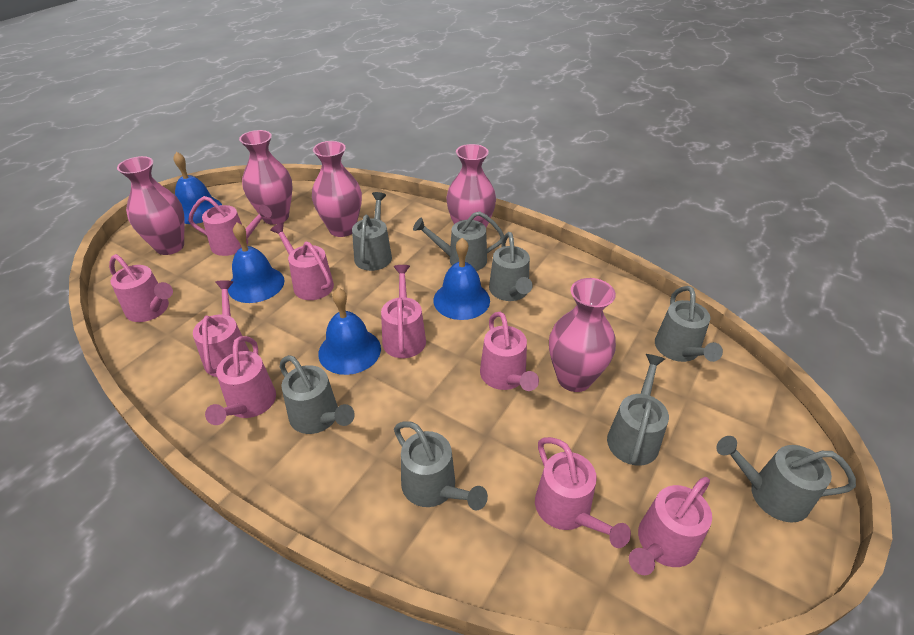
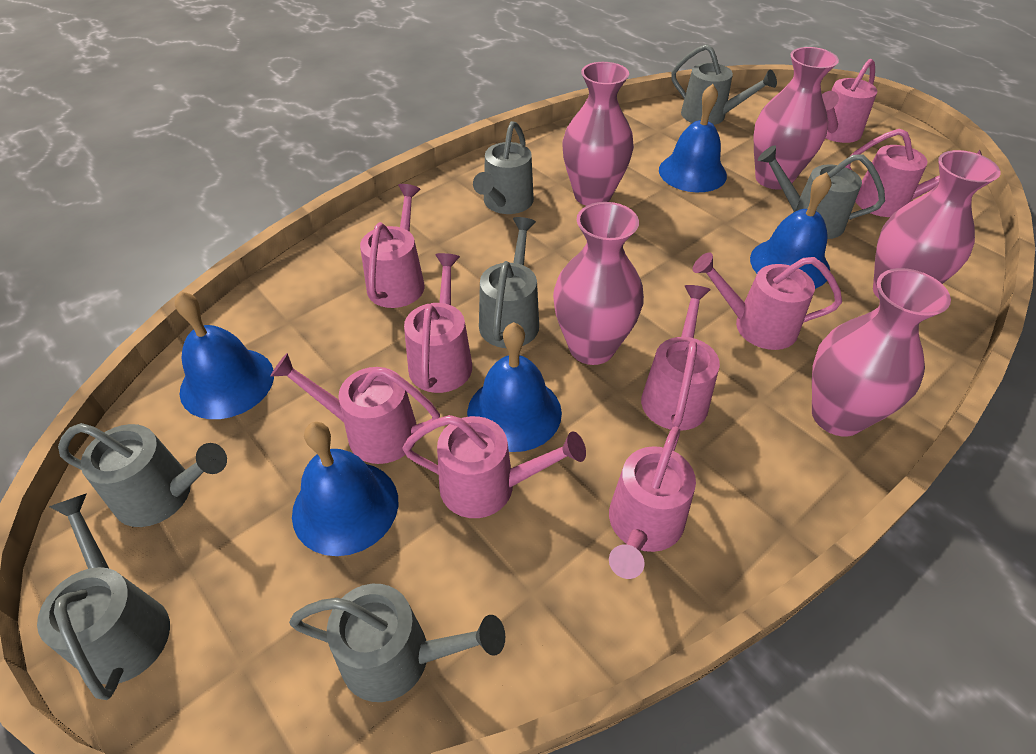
blue bell: [173,152,222,224] [228,223,285,303] [318,288,381,375] [433,238,490,320] = 4 -> [175,291,274,419] [292,422,398,556] [467,322,562,452] [659,84,727,192] [750,172,832,289] = 5
grey watering can: [280,355,355,434] [352,192,392,271] [394,421,488,510] [413,211,504,271] [489,232,533,301] [607,354,669,466] [655,286,723,362] [716,436,856,522] = 8 -> [37,493,170,700] [58,423,227,527] [289,584,505,702] [473,121,534,214] [479,217,539,348] [671,44,777,125] [758,145,885,239] = 7

